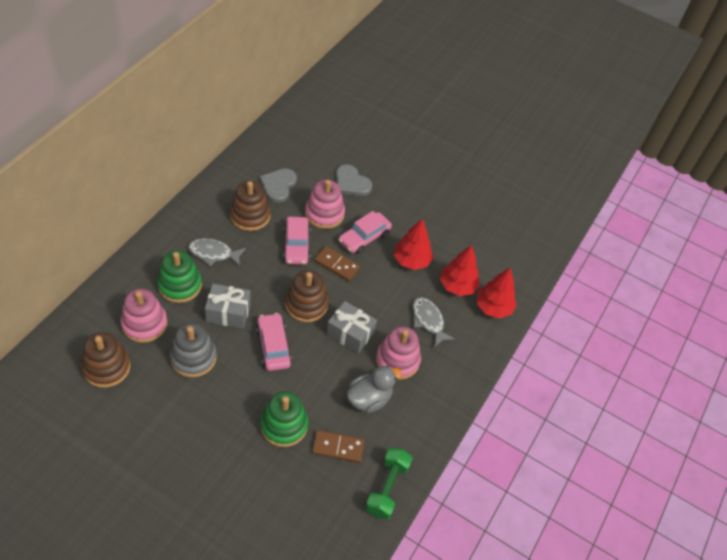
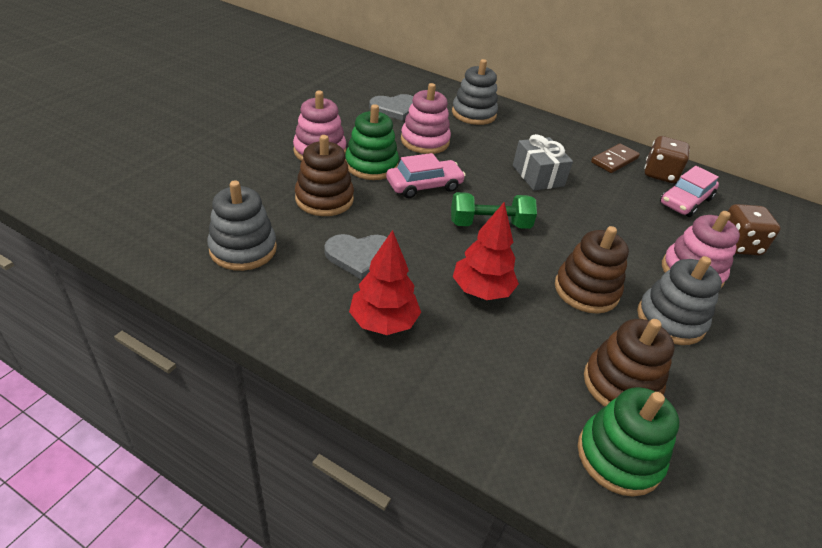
brown dice: none = 0 -> [644,136,690,183] [728,204,781,255] = 2
brown domino: [312,430,365,463] [314,246,361,281] = 2 -> [591,143,640,173] = 1
grey duck: [346,366,402,413] = 1 -> none = 0
grey fish: [188,238,246,266] [412,297,455,348] = 2 -> none = 0
grey gift: [205,284,251,329] [326,301,377,354] = 2 -> [513,134,573,191] = 1
grey stacking toy: [170,323,217,377] = 1 -> [207,181,277,271] [452,59,498,125] [637,256,722,345] = 3
pink car: [256,313,292,371] [283,217,310,265] [339,211,392,254] = 3 -> [386,153,466,198] [660,166,719,217] = 2
red tree: [394,219,433,270] [440,245,480,296] [477,268,517,319] = 3 -> [349,230,421,335] [453,202,519,300] = 2

